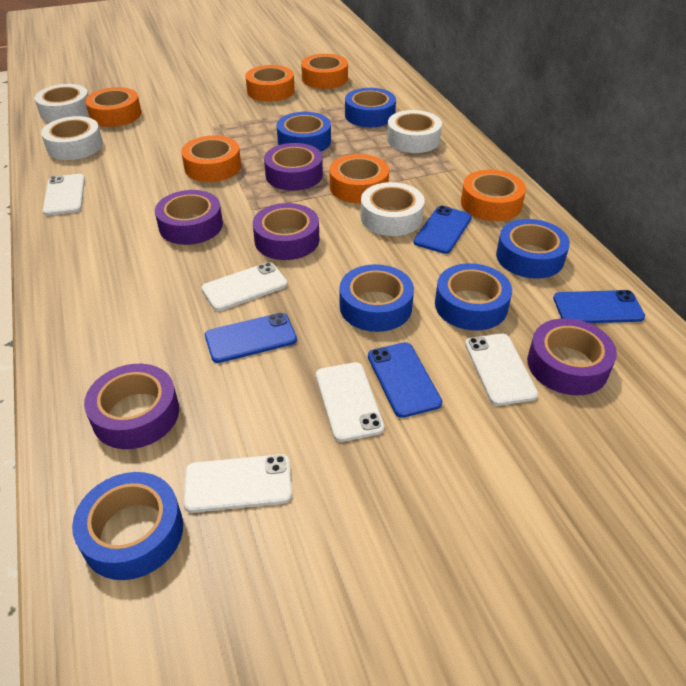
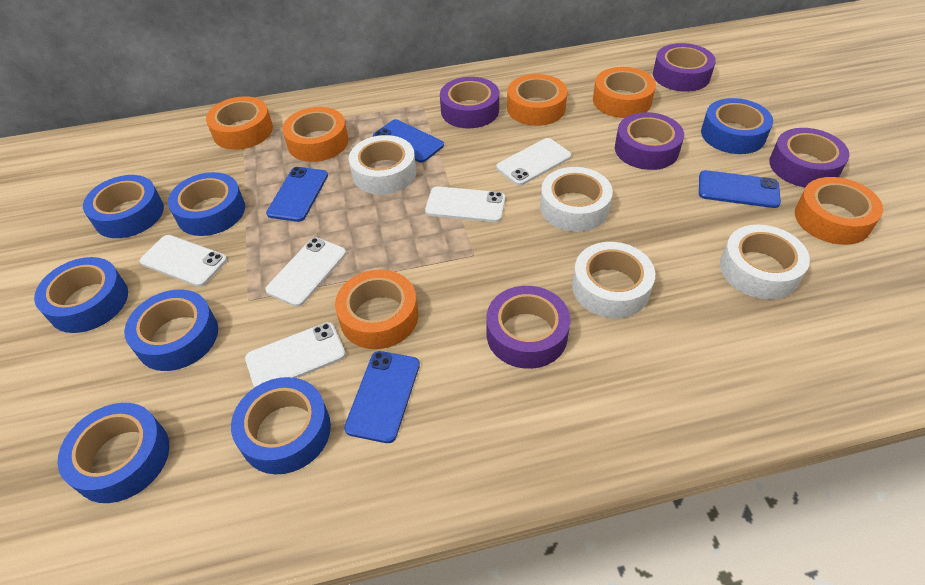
blue tape: [72,472,183,580] [276,112,331,152] [340,264,414,332] [345,88,396,127] [435,263,512,331] [496,219,570,279] = 6 -> [34,257,128,333] [57,403,169,503] [83,175,164,238] [124,289,218,371] [168,172,245,236] [231,377,331,474] [701,98,773,154] = 7

